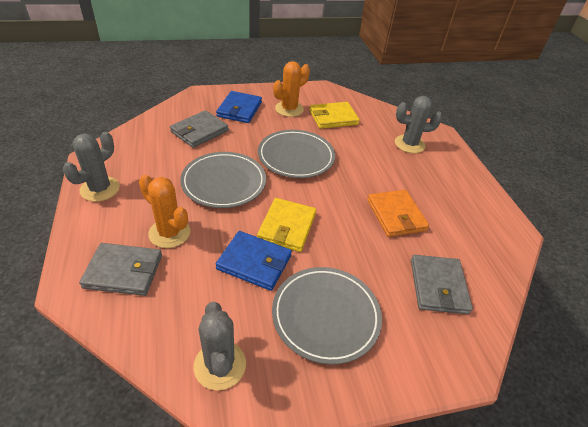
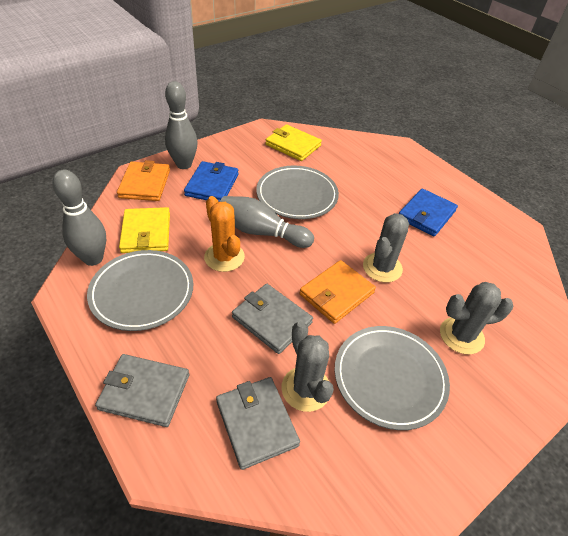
grey bowling pin: none = 0 -> [52,170,106,266] [165,81,198,169] [220,196,314,248] = 3
orange cactus: [139,175,190,248] [273,61,310,117] = 2 -> [204,196,245,272] = 1
orange wallet: [367,190,429,237] = 1 -> [117,160,170,201] [300,260,376,324] = 2

